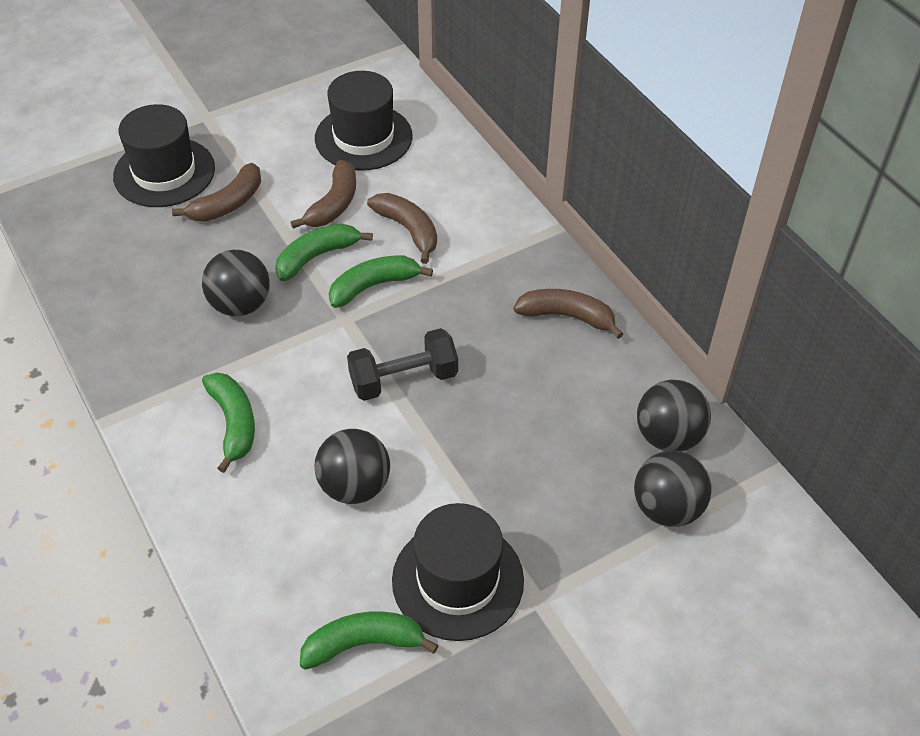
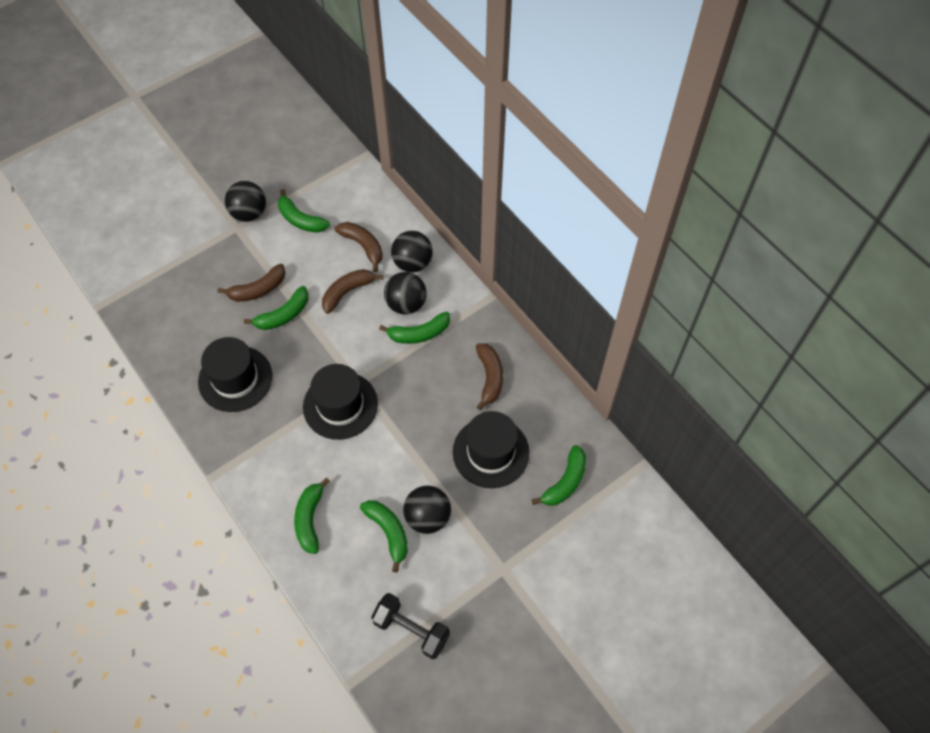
green banana: [202,372,255,473] [275,224,373,281] [300,611,439,670] [329,256,433,308] = 4 -> [244,286,309,330] [278,189,330,233] [294,477,330,554] [360,500,408,573] [379,312,450,344] [532,445,586,506] = 6

